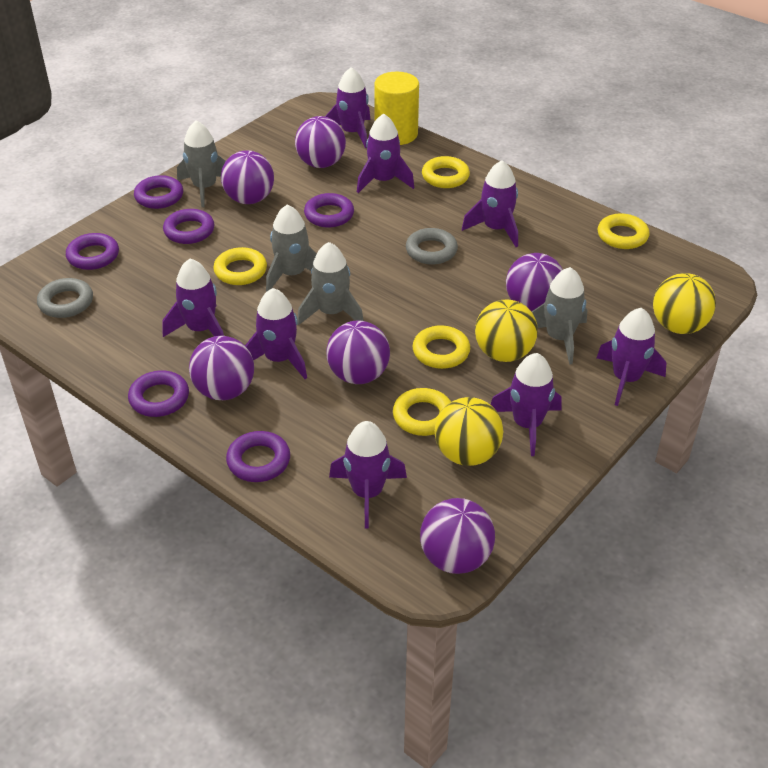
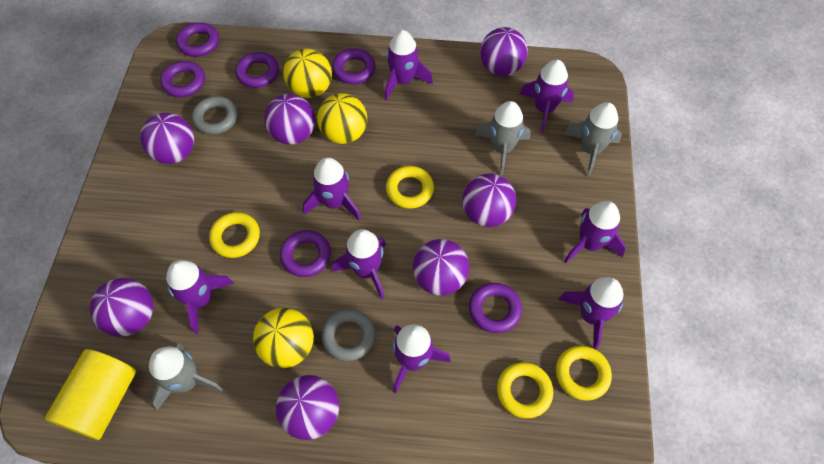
grey rocket: [177,120,226,207] [266,204,317,292] [297,242,364,325] [532,267,587,365] = 4 -> [149,343,223,410] [475,101,531,176] [564,102,622,176] = 3
purple ball: [189,336,254,400] [221,150,274,204] [295,116,346,168] [326,321,390,384] [420,498,495,574] [506,253,563,312] = 6 -> [90,278,154,337] [140,113,194,164] [264,94,315,145] [276,375,339,440] [413,239,469,295] [462,174,516,227] [480,27,528,76] = 7
yellow ring: [213,247,267,285] [393,388,451,436] [413,325,470,369] [422,156,470,188] [598,213,649,249] = 5 -> [209,212,260,258] [386,166,434,209] [497,362,553,418] [556,346,612,401] = 4

